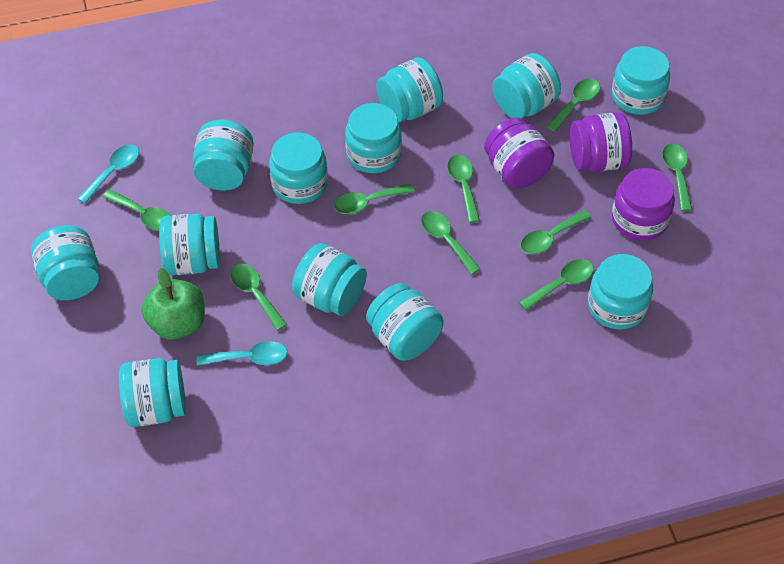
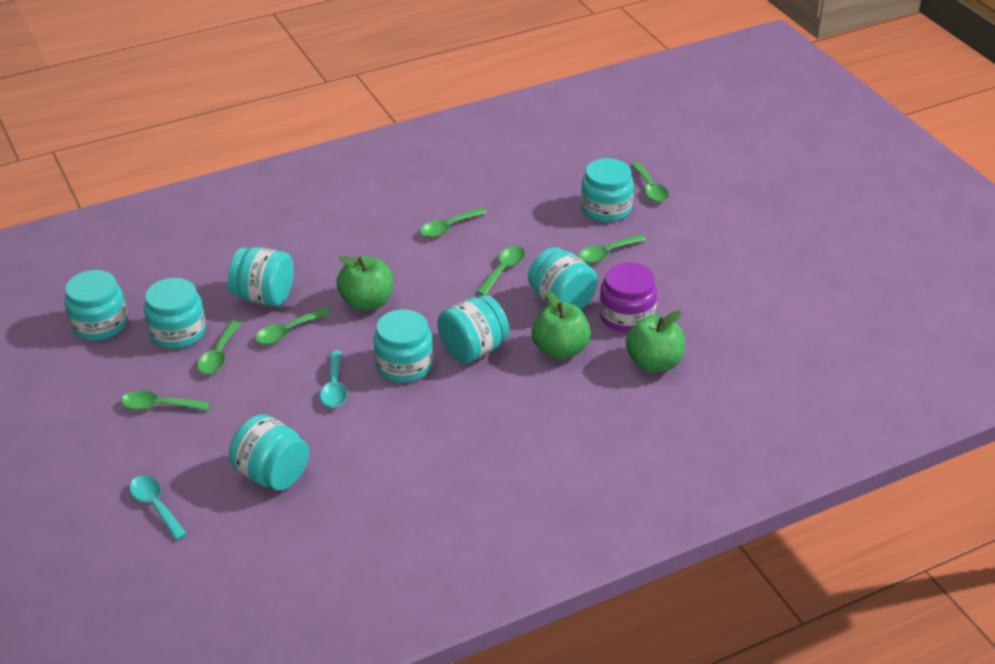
green apple: [141,268,205,340] = 1 -> [336,256,393,311] [531,291,591,360] [626,310,685,373] = 3
green spoon: [103,189,171,230] [230,264,287,331] [334,184,414,214] [421,211,481,274] [447,155,480,223] [519,259,594,310] [520,210,591,254] [546,79,600,132] [662,143,692,211] = 9 -> [121,390,210,411] [197,321,241,374] [255,308,330,344] [420,208,487,238] [476,246,525,295] [578,234,646,263] [631,162,669,202] = 7
purple jar: [484,118,554,189] [570,112,632,172] [612,168,675,241] = 3 -> [599,262,657,333] = 1
turquoise jar: [31,225,99,300] [119,358,186,427] [159,214,220,275] [193,120,254,191] [269,132,328,204] [292,243,367,316] [345,103,402,173] [366,283,443,361] [376,57,443,122] [492,53,561,119] [588,254,653,330] [612,46,670,115] = 12 -> [65,270,127,341] [144,278,206,349] [228,247,294,307] [229,414,309,491] [373,309,433,382] [437,295,509,363] [528,247,598,309] [581,158,634,222] = 8

